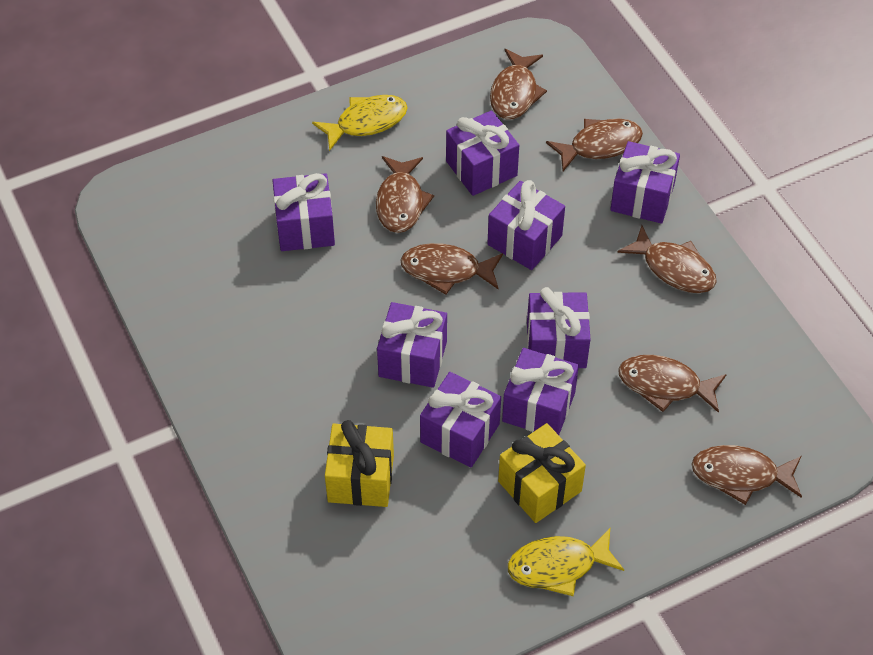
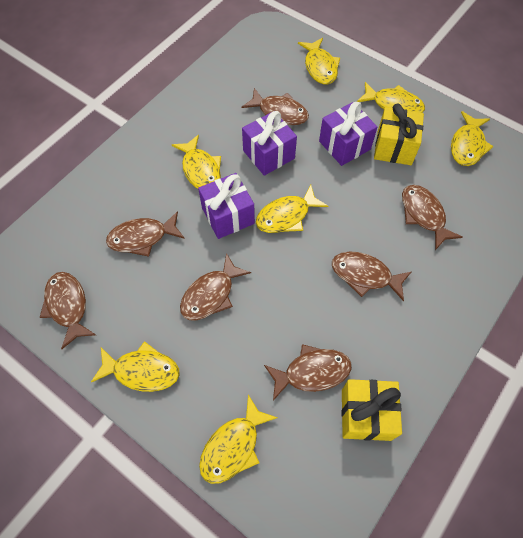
purple gift: [272,173,335,251] [377,302,447,388] [420,372,501,468] [446,110,519,196] [487,180,565,270] [502,348,579,435] [527,287,591,368] [610,141,680,224] = 8 -> [198,173,255,239] [242,111,297,176] [319,102,377,166] = 3
yellow fish: [312,95,408,151] [508,528,624,596] = 2 -> [91,341,180,392] [172,135,221,189] [199,394,278,484] [256,185,328,233] [298,38,340,84] [357,82,425,113] [451,111,494,166] = 7

